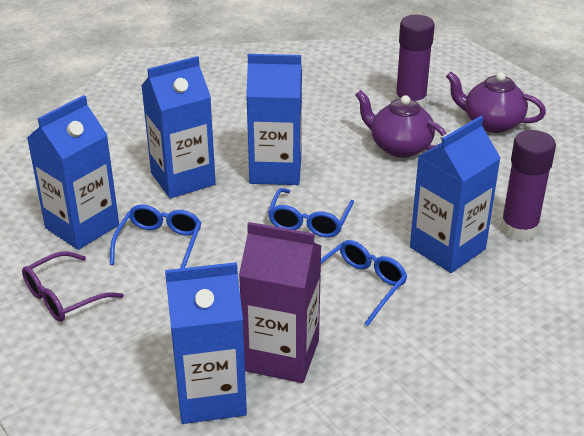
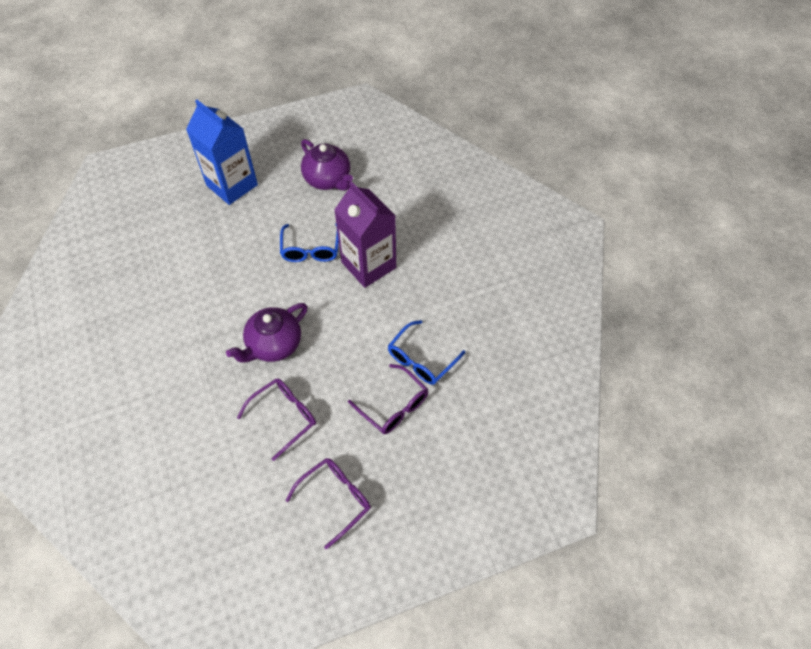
blue carton: [27,95,119,250] [141,56,216,198] [165,262,247,424] [246,54,302,185] [410,116,500,273] = 5 -> [186,100,258,205] = 1
blue glasses: [110,205,201,268] [268,188,354,238] [321,240,408,326] = 3 -> [280,224,339,262] [388,320,465,385] = 2
purple glasses: [22,251,124,322] = 1 -> [237,379,316,461] [285,458,371,550] [348,364,428,434] = 3
purple glue stick: [395,15,435,108] [500,130,556,241] = 2 -> none = 0

